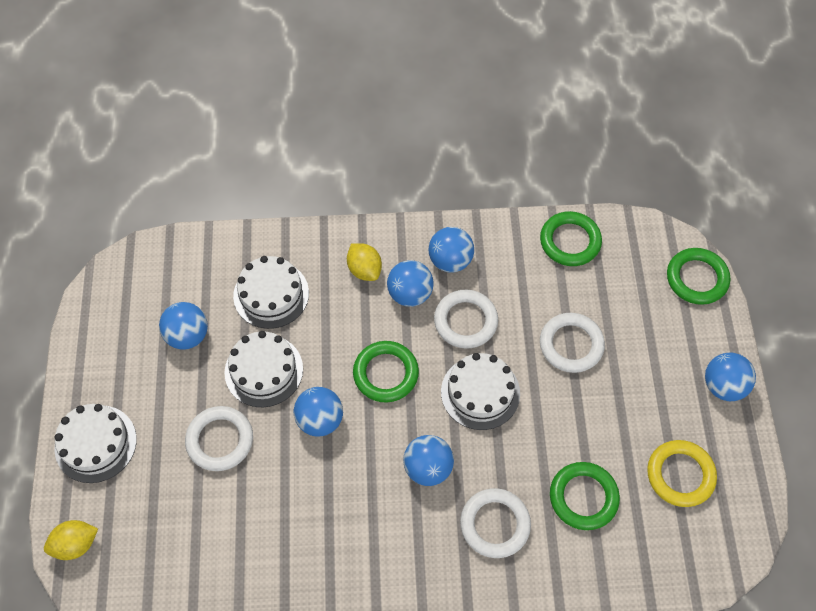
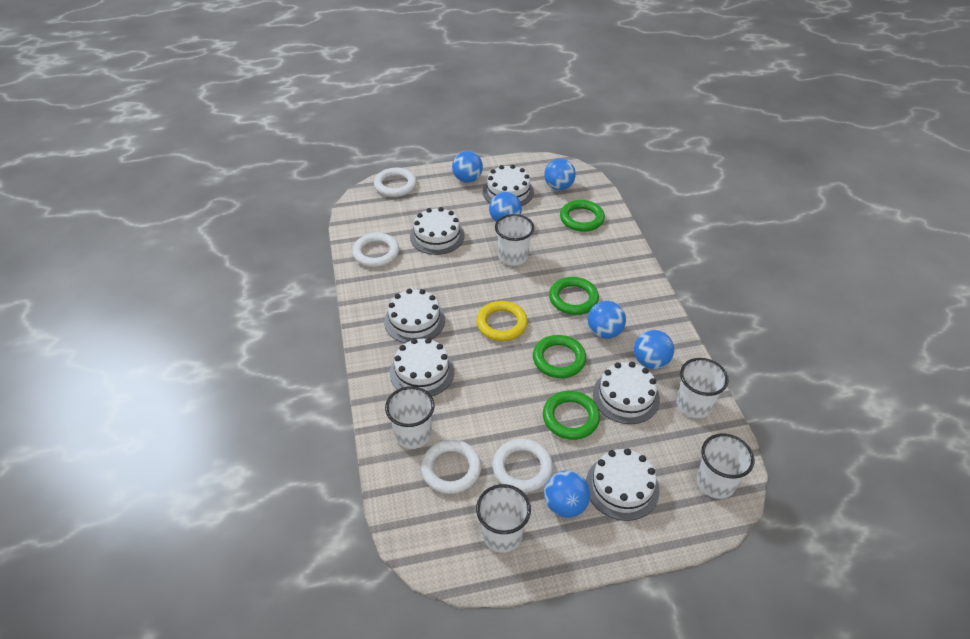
white cake: [54,404,137,483] [225,331,303,407] [233,256,309,329] [441,353,520,430] = 4 -> [384,289,445,343] [390,338,455,396] [410,207,464,255] [483,165,534,206] [586,448,659,521] [593,362,660,424] = 6
white cup: none = 0 -> [385,386,435,449] [476,484,531,553] [495,214,534,266] [677,358,729,418] [697,433,755,499] = 5
yellow lemon: [44,520,98,560] [347,243,382,281] = 2 -> none = 0

